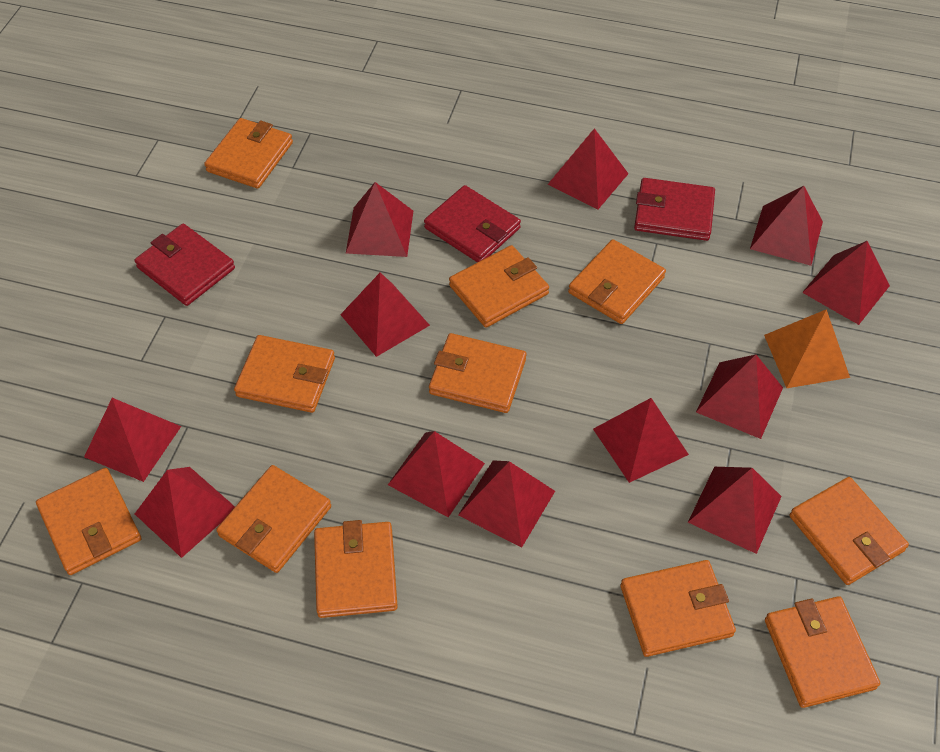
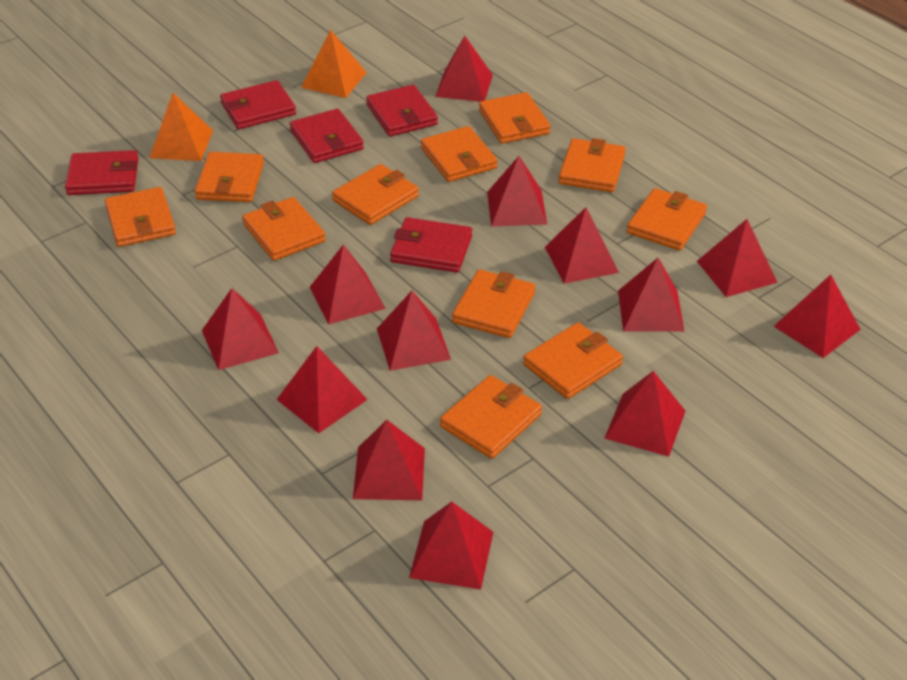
orange pyramid: [764,309,850,388] = 1 -> [149,93,213,161] [301,30,367,98] = 2
red pyramid: [84,398,181,482] [135,467,235,558] [340,272,430,357] [346,182,413,257] [388,431,485,517] [458,460,555,548] [547,128,628,209] [593,398,689,483] [688,467,782,554] [696,354,783,439] [750,186,823,266] [802,241,890,325] = 12 -> [202,288,279,370] [276,346,368,433] [310,244,386,324] [353,420,425,500] [377,291,451,371] [409,501,493,590] [435,35,493,102] [487,156,547,226] [545,207,619,284] [604,371,685,457] [618,258,685,332] [697,219,778,297] [774,275,861,358] = 13
red wallet: [134,224,235,306] [424,185,521,262] [634,178,715,241] = 3 -> [65,150,139,195] [220,80,296,129] [289,109,364,163] [366,85,438,136] [390,217,472,273] = 5

